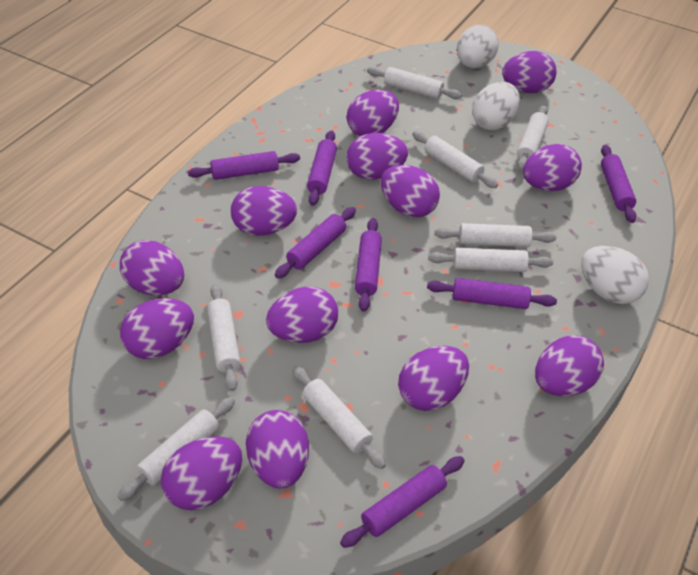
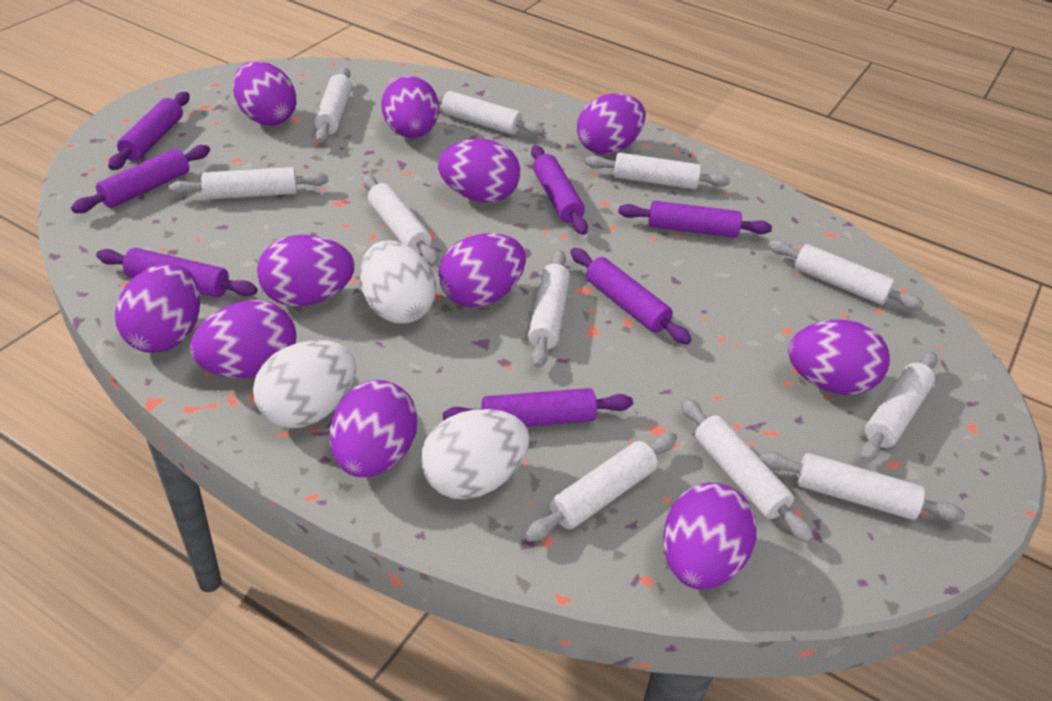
purple egg: [120,240,184,295] [120,298,194,359] [161,436,242,510] [231,186,297,236] [246,410,309,489] [266,287,338,343] [347,90,399,136] [347,133,408,180] [381,165,440,217] [398,346,469,411] [502,51,556,93] [523,144,582,191] [535,335,604,397] = 13 -> [115,264,200,353] [190,300,296,378] [233,61,296,126] [257,235,354,307] [330,380,418,477] [381,75,439,138] [438,139,520,202] [439,233,526,307] [577,93,645,155] [663,482,756,589] [788,320,890,395] = 11
white rolling pin: [118,397,235,501] [207,284,241,391] [292,366,386,469] [367,67,462,99] [412,131,498,188] [428,248,553,272] [435,223,556,247] [517,105,549,171] = 8 -> [169,167,328,200] [314,68,352,143] [363,175,439,266] [436,91,545,135] [525,432,677,542] [528,250,570,368] [585,153,730,189] [680,397,814,543] [759,451,965,522] [768,240,924,310] [860,352,938,462] = 11

